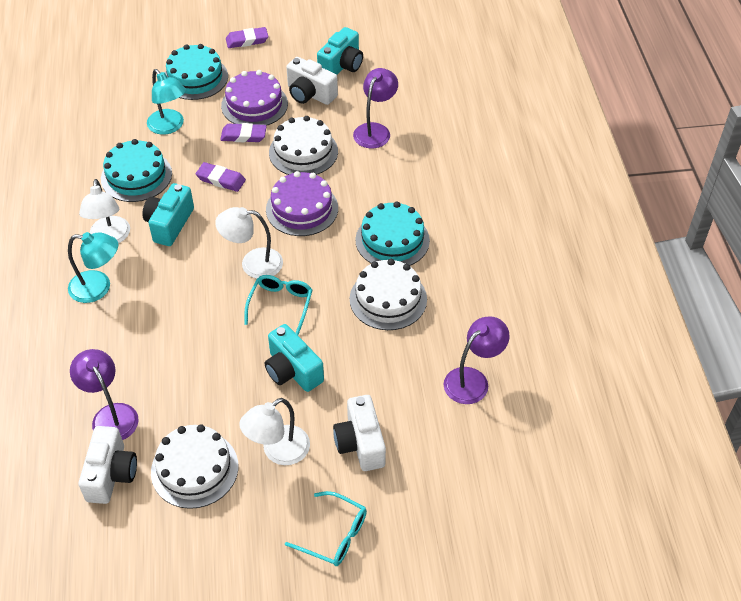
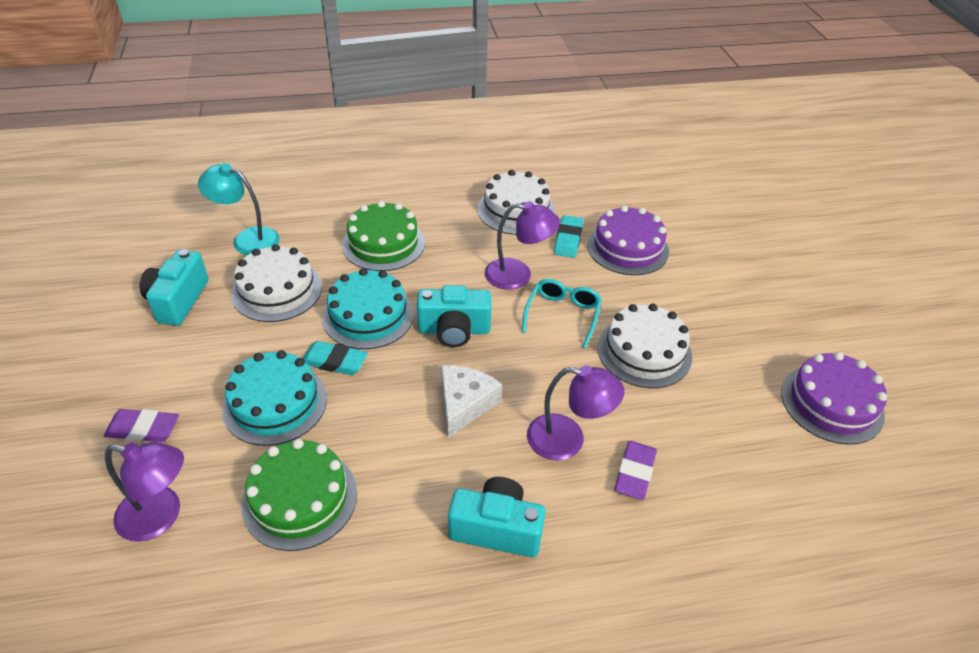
green cake: none = 0 -> [241,439,357,551] [342,201,425,271] = 2
purple eraser: [196,162,246,192] [220,123,267,142] [226,27,268,48] = 3 -> [104,409,179,442] [614,441,657,500] = 2
turquoise cake: [101,139,172,202] [165,44,228,100] [356,202,430,266] = 3 -> [222,350,327,446] [322,268,414,349] = 2
turquoise eraser: none = 0 -> [303,341,368,375] [554,215,583,258] = 2
turquoise glasses: [244,275,312,335] [285,491,367,566] = 2 -> [522,279,602,349] = 1
turquoise lamp: [68,232,118,303] [147,69,186,135] = 2 -> [198,163,280,255] = 1
white camera: [79,426,137,504] [286,57,338,105] [333,395,386,471] = 3 -> none = 0
white cheese: none = 0 -> [441,365,502,439] = 1
white lamp: [79,179,130,244] [215,207,283,279] [239,398,310,465] = 3 -> none = 0

